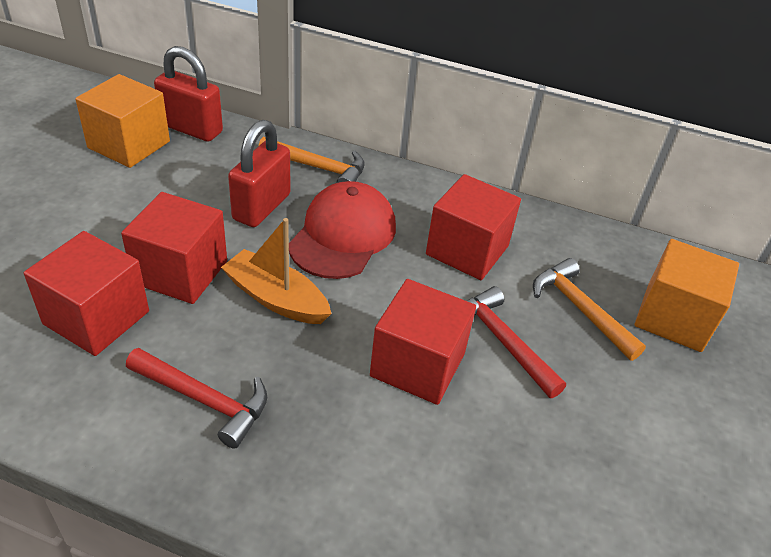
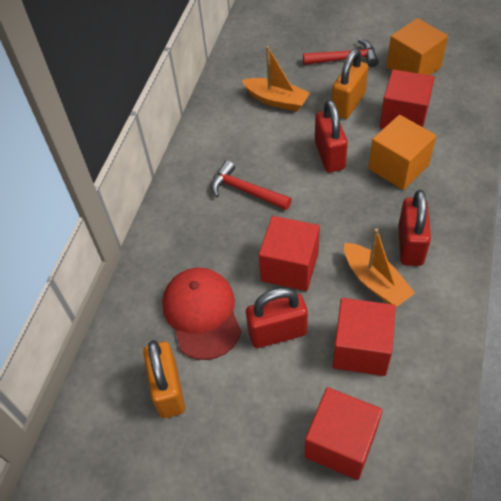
orange boat: [221,218,332,324] = 1 -> [242,46,310,111] [344,228,415,307] = 2
orange hammer: [259,137,365,183] [533,258,646,361] = 2 -> none = 0
orange padlock: none = 0 -> [143,340,185,418] [332,48,368,119] = 2
red padlock: [154,46,223,142] [228,120,291,227] = 2 -> [246,288,308,348] [315,100,348,172] [398,190,431,266] = 3

